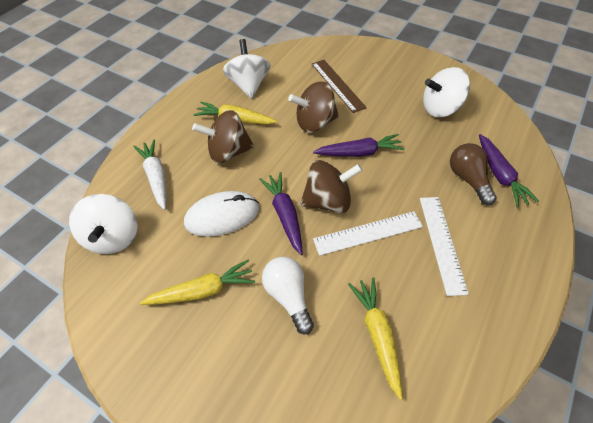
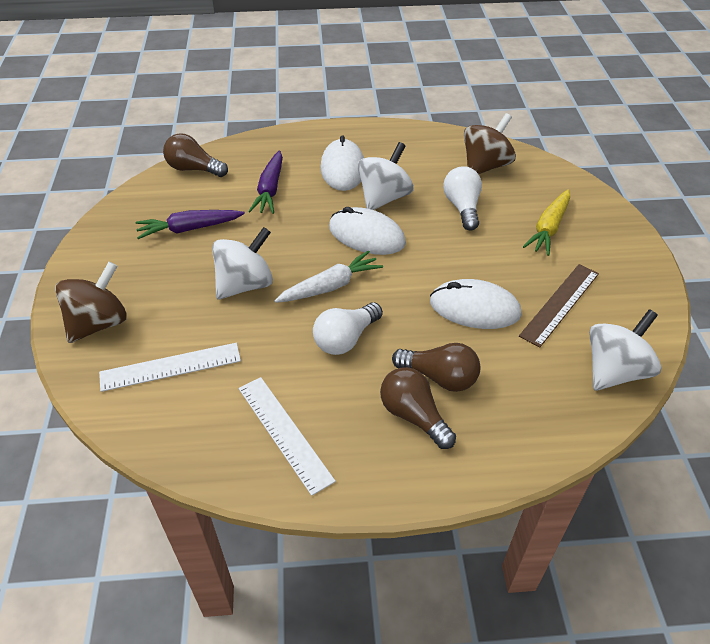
brown light bulb: [450,143,497,205] = 1 -> [163,134,228,177] [380,367,456,449] [392,343,481,392] = 3
brown spinning top: [192,110,254,164] [288,81,339,133] [300,160,363,213] = 3 -> [55,262,127,343] [464,113,516,174] = 2
purple carrot: [259,172,303,255] [313,134,405,157] [479,134,539,207] = 3 -> [136,210,245,239] [248,150,283,214] = 2
white light bulb: [262,257,314,334] = 1 -> [313,302,383,355] [443,166,482,231] = 2
white mouse: [184,191,259,237] = 1 -> [320,135,364,191] [329,207,406,255] [430,279,522,329] = 3
yellow carrot: [140,260,255,305] [193,102,277,125] [348,277,403,400] = 3 -> [523,189,570,256] = 1

